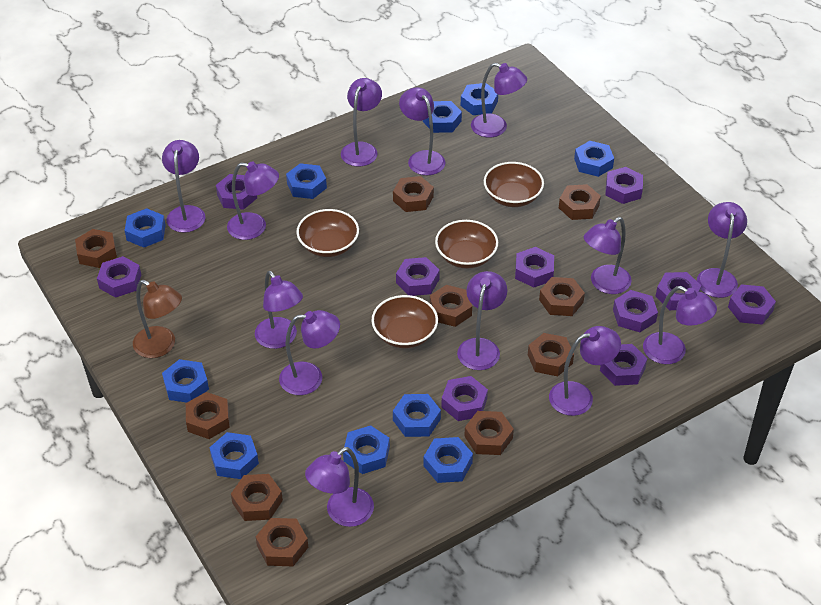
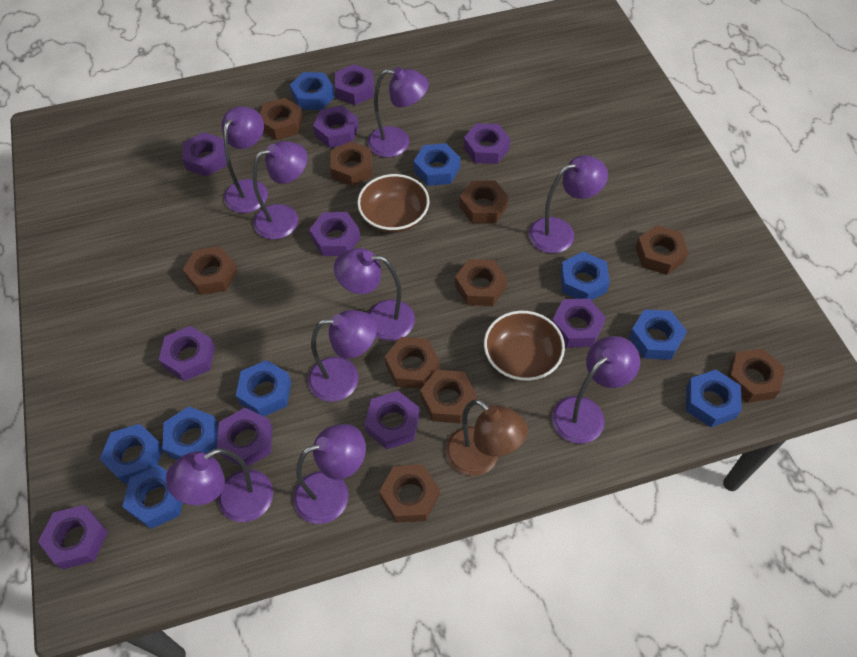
blue nut: [125,208,166,248] [162,359,209,403] [209,432,259,479] [286,163,327,199] [343,425,390,474] [393,394,441,437] [423,101,462,133] [423,437,473,483] [461,83,498,115] [574,141,614,177] = 10 -> [100,424,163,484] [122,465,183,529] [163,406,218,460] [236,360,291,416] [290,72,335,110] [414,143,460,186] [560,252,610,300] [629,310,687,360] [686,370,741,427] = 9
brown bowl: [296,209,359,257] [371,295,438,348] [435,220,498,269] [484,162,544,207] = 4 -> [357,174,429,233] [484,311,565,382] = 2
purple lamp: [162,140,205,233] [227,161,279,240] [255,271,303,349] [279,310,340,395] [305,447,374,527] [341,78,382,167] [399,87,446,175] [457,271,507,370] [471,63,527,137] [549,326,621,416] [584,217,632,294] [643,286,717,364] [697,202,747,298] = 13 -> [166,448,273,522] [222,106,268,213] [253,141,307,240] [293,424,366,524] [308,310,377,402] [334,248,415,341] [368,67,429,157] [529,155,608,253] [552,336,640,444] = 9

